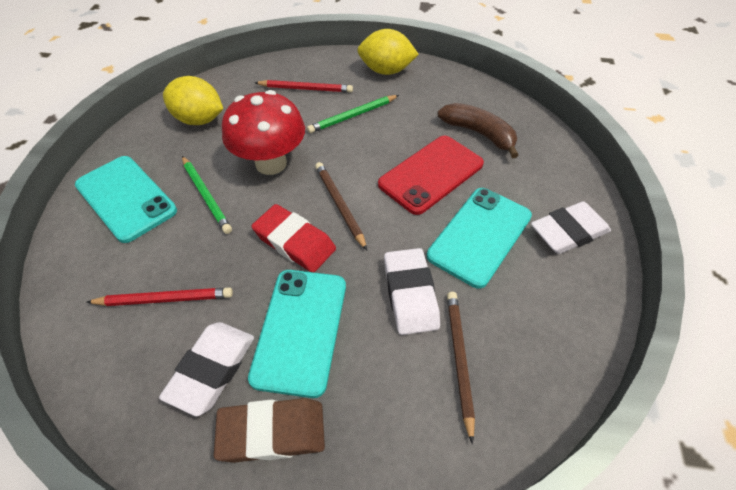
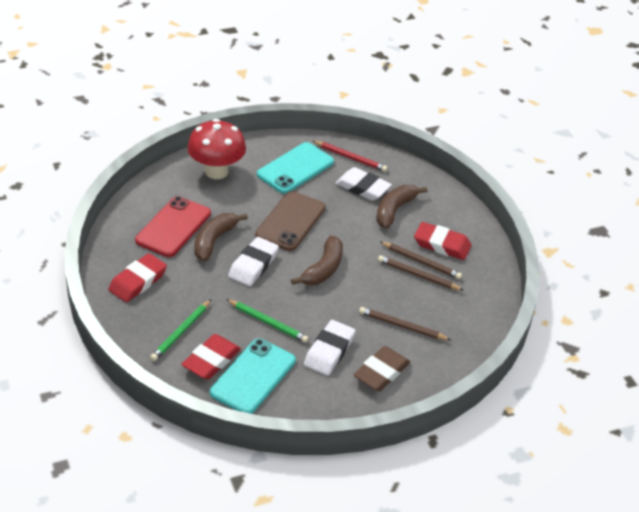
brown banana: [437,103,519,158] = 1 -> [194,213,248,261] [291,236,343,285] [376,185,428,228] = 3
brown pencil: [315,162,367,250] [447,292,475,444] = 2 -> [359,307,451,340] [378,255,464,291] [379,241,462,279] = 3
brown phone: none = 0 -> [255,191,326,251] = 1
red eraser: [252,204,336,272] = 1 -> [108,253,167,302] [181,334,241,380] [414,222,472,260] = 3
red pencil: [86,287,233,306] [255,80,353,93] = 2 -> [313,141,388,172] = 1
turquoise phone: [75,156,177,243] [248,270,346,398] [427,188,532,289] = 3 -> [210,339,296,414] [257,142,334,194] = 2
yellow lemon: [163,76,223,125] [357,29,419,75] = 2 -> none = 0

